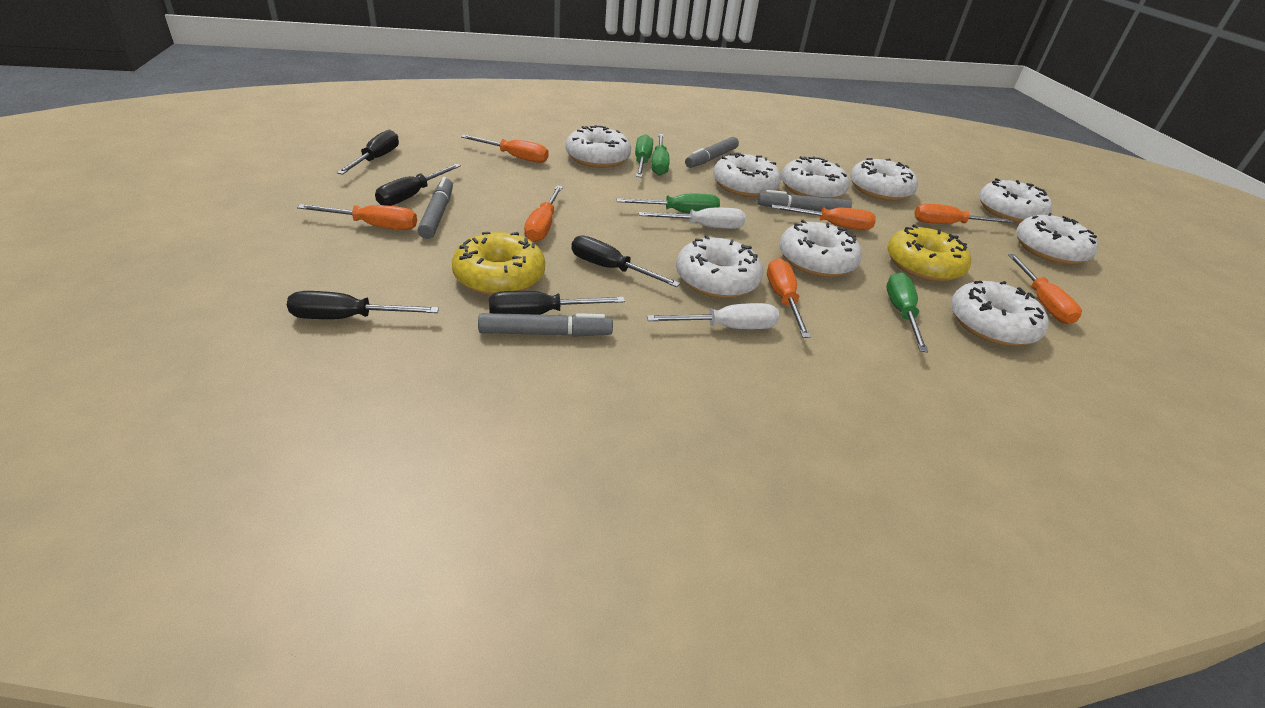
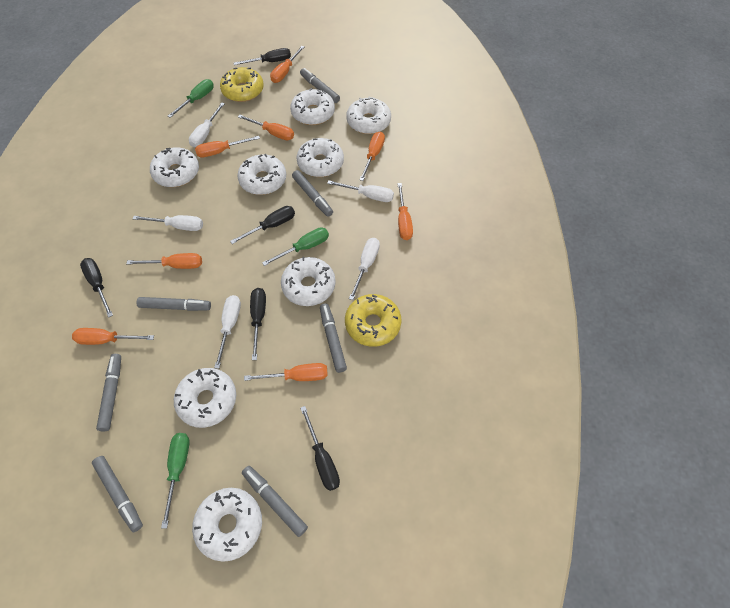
green screwdriver: [616,194,720,213] [635,134,653,178] [651,134,669,176] [886,272,929,352] = 4 -> [161,433,190,529] [168,79,214,118] [262,227,329,266] = 3
grey marker: [417,177,453,239] [478,313,613,337] [685,137,739,168] [758,190,852,212] = 4 -> [92,456,143,532] [96,354,121,431] [137,297,211,311] [242,466,308,537] [292,170,333,217] [300,68,340,103] [320,303,347,373] = 7
orange screwdriver: [297,204,417,230] [461,135,549,163] [524,186,563,242] [767,258,811,338] [772,205,876,230] [914,203,1014,224] [1008,254,1082,324] = 7 -> [72,328,154,345] [126,253,202,269] [195,136,260,158] [238,115,294,140] [244,363,328,381] [270,46,304,83] [359,131,385,181] [397,183,413,240] = 8
white donut: [566,125,631,168] [676,235,763,298] [713,152,781,197] [779,220,862,277] [781,156,849,199] [850,158,918,201] [951,281,1049,346] [979,178,1052,223] [1016,213,1099,265] = 9 -> [150,148,199,187] [174,368,236,428] [192,488,262,562] [237,154,286,195] [281,257,335,306] [290,88,335,125] [296,138,344,177] [346,97,391,134] = 8
white screwdriver: [639,208,746,229] [647,303,779,329] = 2 -> [133,215,203,231] [189,102,225,147] [214,295,241,369] [327,180,394,202] [349,238,380,300] = 5

